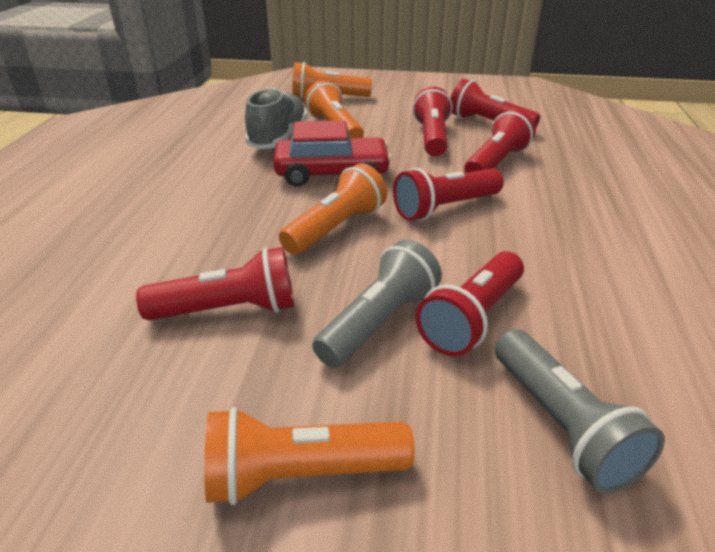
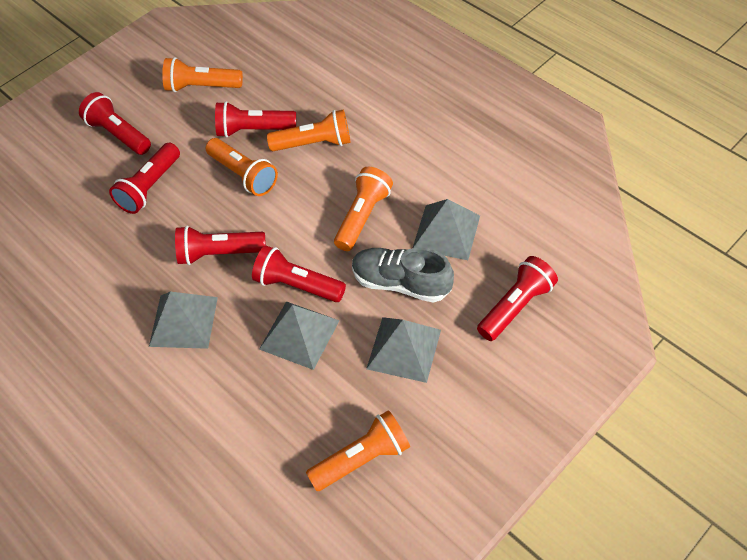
grey flashlight: [312,240,442,368] [495,329,665,494] = 2 -> none = 0
grey pyramid: none = 0 -> [149,292,218,349] [259,301,340,370] [366,317,441,383] [413,199,480,260] = 4
orange flashlight: [204,407,415,505] [279,163,387,255] [292,62,372,99] [305,81,364,138] = 4 -> [162,57,243,92] [206,138,278,196] [267,109,351,151] [306,410,410,491] [334,167,393,251] = 5
red car: [273,120,392,187] = 1 -> none = 0

